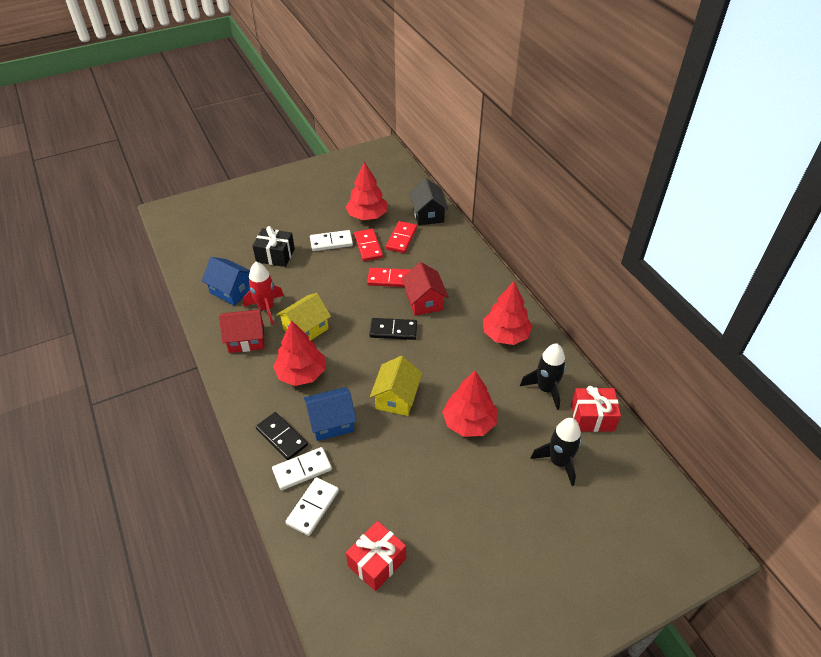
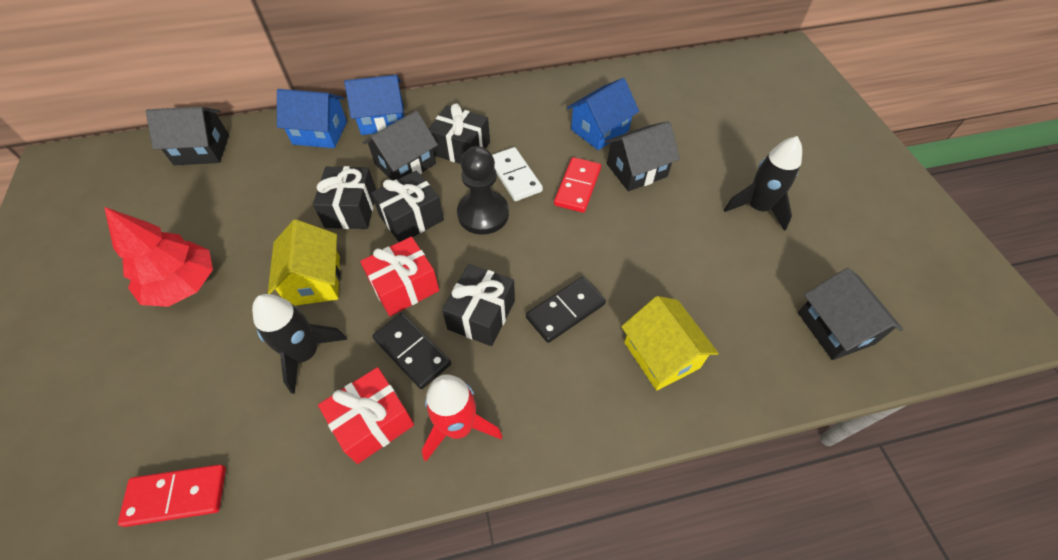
black gift: [253,226,295,267] = 1 -> [313,166,376,229] [371,170,444,242] [429,103,490,164] [442,264,515,346] = 4
black house: [409,178,449,225] = 1 -> [146,107,229,165] [363,111,438,181] [605,121,680,191] [798,268,903,360] = 4
black pawn: none = 0 -> [457,146,509,235] = 1
blue house: [202,257,250,306] [304,387,357,441] = 2 -> [277,89,347,148] [344,75,404,135] [567,78,639,150] = 3
red domino: [354,229,383,261] [367,268,410,287] [386,221,417,253] = 3 -> [118,464,226,527] [554,157,601,213] = 2
red house: [219,309,264,353] [402,262,449,316] = 2 -> none = 0
red tree: [273,320,325,386] [346,162,387,220] [442,371,497,437] [483,281,533,345] = 4 -> [104,207,213,307] = 1
white domino: [272,447,332,490] [285,477,339,536] [310,230,353,251] = 3 -> [492,147,543,201] = 1

